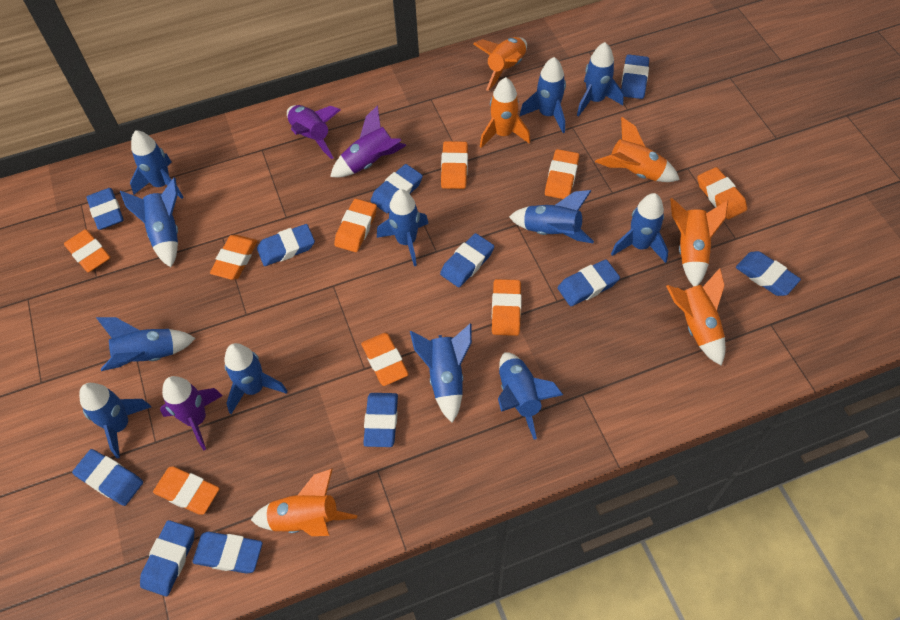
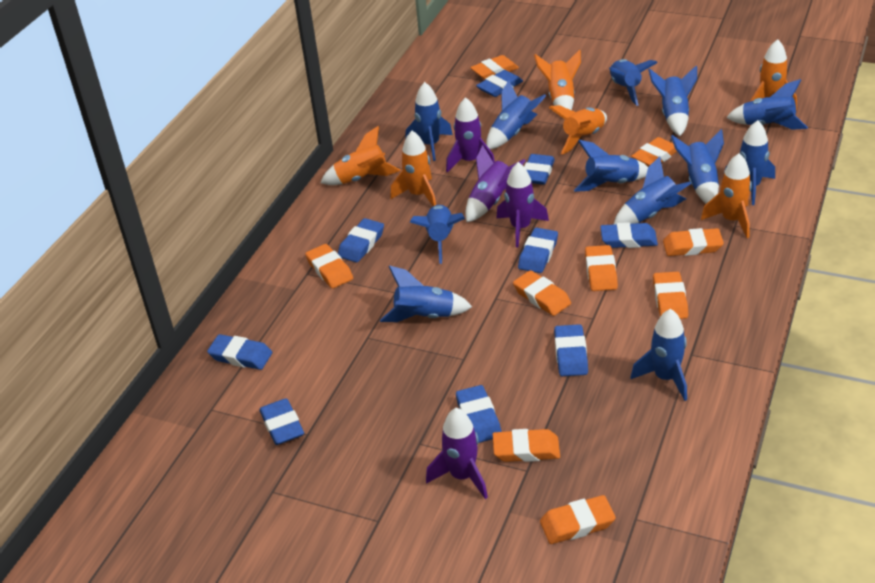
blue eraser: [72,449,143,506] [86,188,124,230] [140,520,195,596] [193,532,263,574] [257,224,315,266] [363,393,398,447] [371,164,423,213] [440,233,494,287] [557,259,620,306] [621,54,649,99] [736,251,801,296] = 11 -> [207,334,272,370] [259,398,304,445] [338,218,384,263] [456,385,502,443] [476,70,523,97] [518,228,558,273] [524,154,555,185] [554,324,588,376] [600,222,658,248] = 9
purple rocket: [160,376,223,451] [287,105,340,159] [330,105,406,177] = 3 -> [426,408,488,499] [446,97,495,172] [465,145,526,222] [496,162,549,247] = 4

